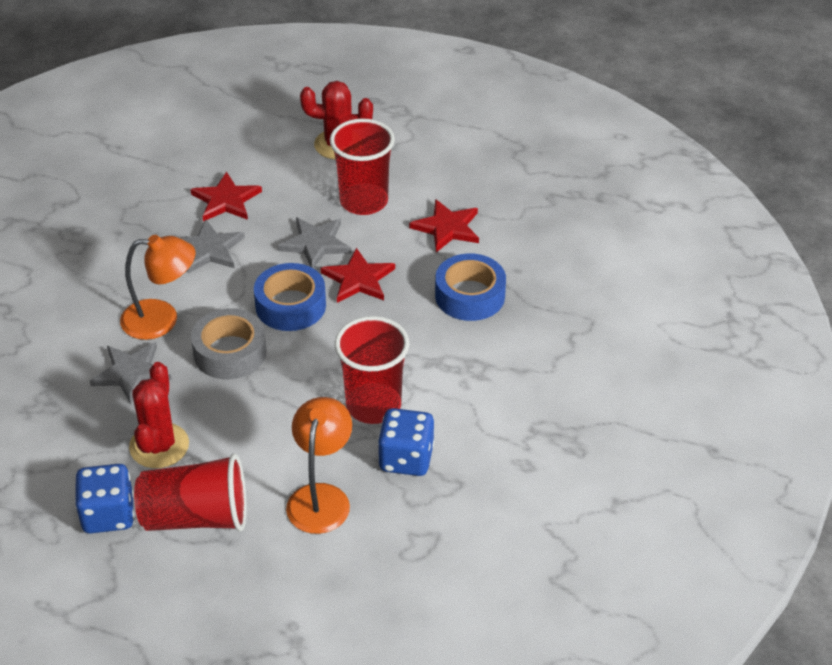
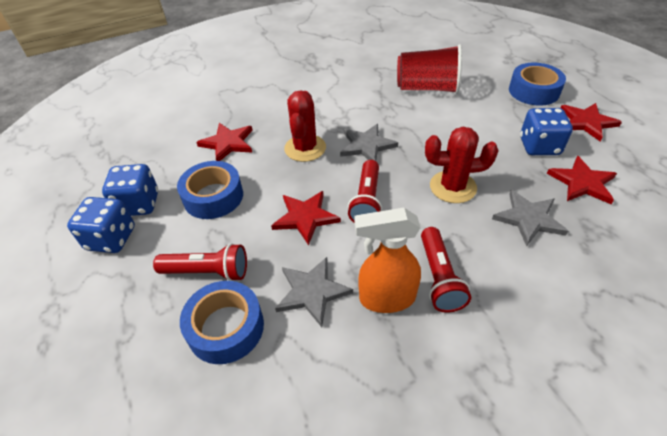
blue dice: [75,464,134,534] [378,408,434,476] = 2 -> [67,197,135,253] [102,164,158,216] [520,108,573,155] = 3
blue tape: [254,263,326,331] [435,253,506,321] = 2 -> [177,161,243,219] [180,281,264,364] [509,63,566,106] = 3
grey tape: [191,308,267,379] = 1 -> none = 0
orange lamp: [120,235,195,340] [286,397,352,534] = 2 -> none = 0
orange spray bottle: none = 0 -> [354,208,421,313] = 1
red cup: [134,454,246,531] [330,118,395,215] [335,316,409,424] = 3 -> [397,44,462,94] = 1
red flashlight: none = 0 -> [153,243,247,281] [348,160,382,222] [421,227,471,313] = 3
red star: [190,172,262,221] [320,248,395,303] [409,199,479,252] = 3 -> [196,123,253,161] [271,191,341,246] [547,156,617,204] [561,103,622,141] = 4

